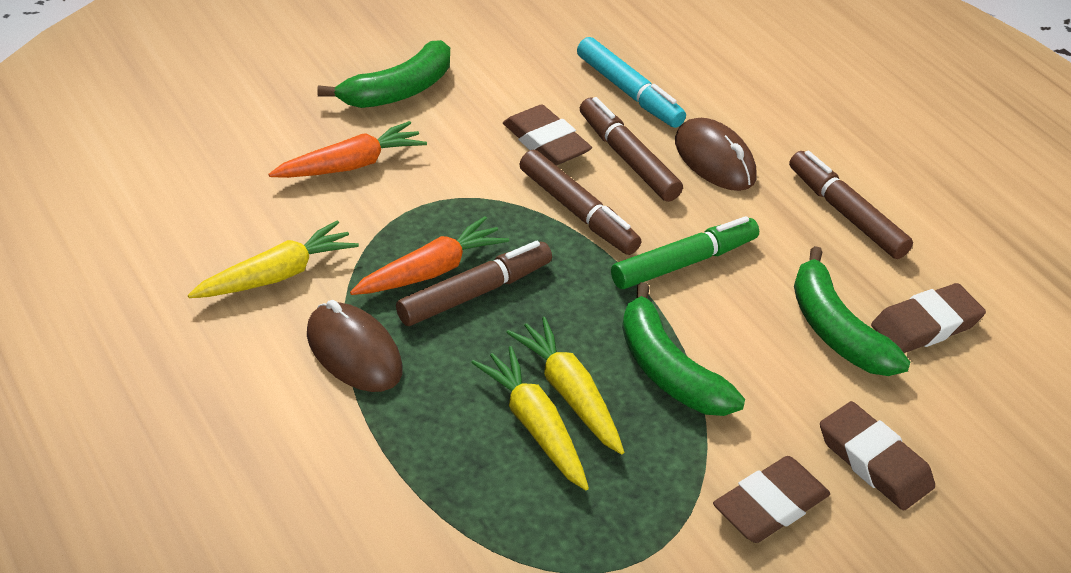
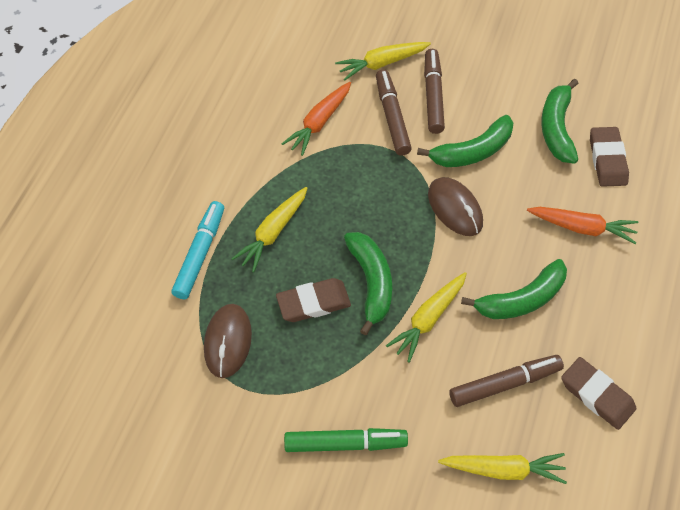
brown eraser: [503,105,592,166] [713,456,830,543] [820,401,935,511] [871,283,986,353] = 4 -> [276,278,351,322] [561,357,637,430] [590,127,629,187] = 3
brown marker: [396,241,552,326] [520,150,641,255] [580,97,683,202] [789,151,913,259] = 4 -> [376,70,412,156] [424,49,445,134] [449,355,564,407] = 3
green banana: [317,40,450,108] [622,282,745,416] [794,246,910,376] = 3 -> [344,232,392,335] [417,115,513,167] [461,259,567,319] [541,79,579,164] = 4
yellow carrot: [188,220,359,298] [471,346,589,491] [506,317,624,455] = 3 -> [231,187,307,272] [335,42,431,80] [386,272,467,363] [438,453,567,484] = 4

